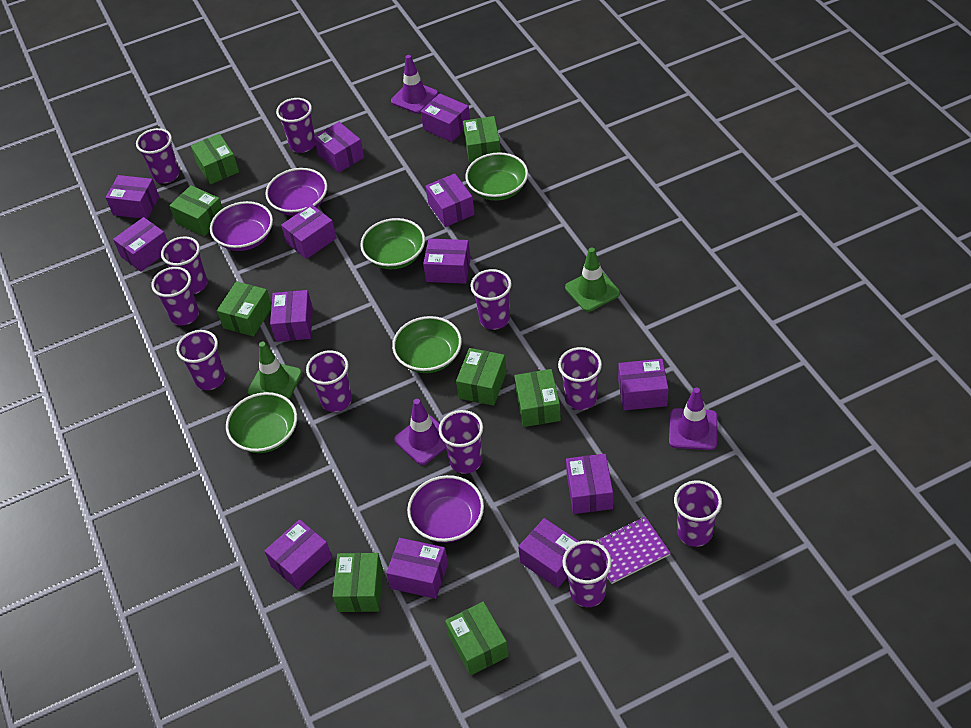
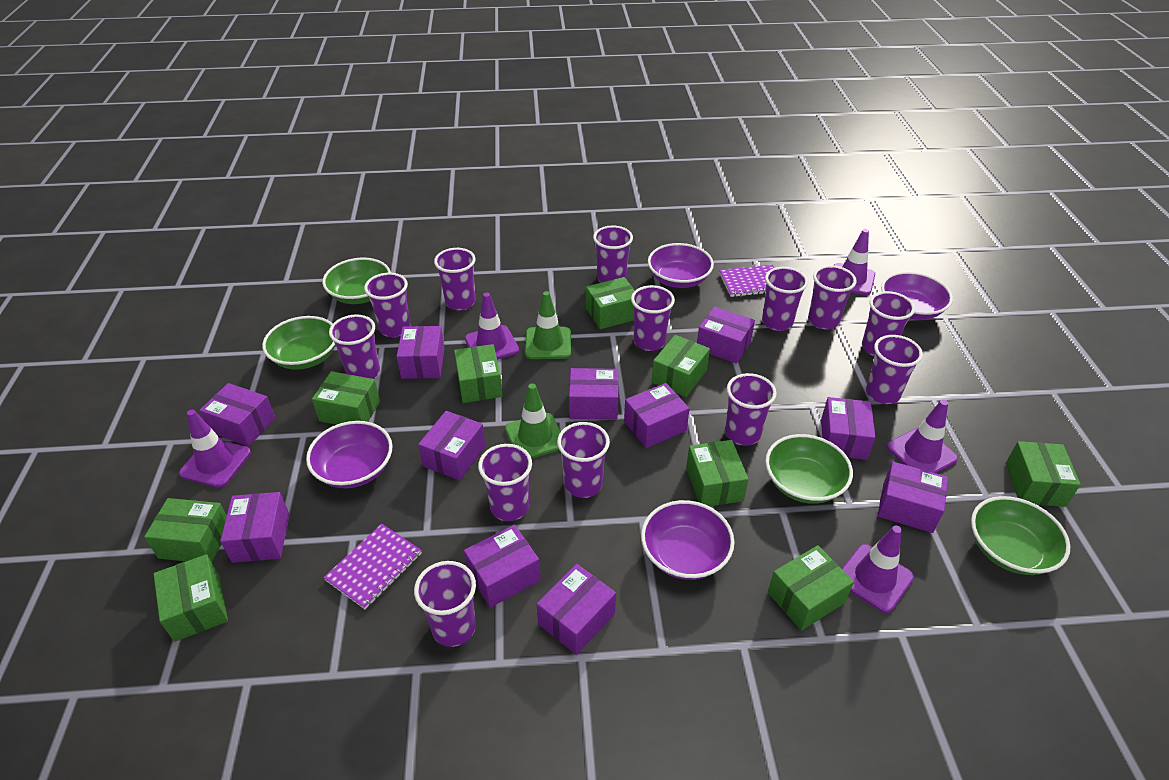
green box: [169,185,223,236] [191,133,239,184] [217,281,272,336] [332,553,383,612] [445,601,509,676] [456,348,507,406] [463,116,501,164] [514,369,561,427] = 8 -> [144,498,227,562] [153,554,228,642] [312,371,380,425] [454,344,503,403] [586,277,635,329] [652,335,710,397] [686,440,749,506] [768,545,854,631] [1005,441,1081,507] = 9
purple bowl: [210,201,273,251] [265,168,327,216] [407,475,484,543] = 3 -> [306,421,392,488] [641,500,734,580] [648,243,714,288] [881,271,953,320] = 4
purple box: [105,175,159,219] [113,217,168,272] [265,519,332,590] [270,290,313,342] [281,204,337,259] [314,122,364,173] [386,538,448,599] [421,93,470,142] [423,239,471,284] [426,173,475,227] [518,518,580,588] [566,454,613,514] [618,359,668,410] = 13 -> [199,383,275,446] [220,492,289,563] [396,326,445,379] [418,411,486,480] [464,525,541,608] [537,564,616,655] [569,368,619,420] [624,383,689,448] [697,306,755,364] [821,397,876,460] [878,462,948,533] = 11
purple cup: [136,128,180,184] [151,267,199,326] [161,236,207,294] [176,330,225,390] [276,98,315,153] [306,350,352,412] [439,410,483,474] [470,269,512,330] [558,347,602,410] [562,540,611,607] [674,481,722,547] = 11 -> [329,315,380,379] [364,273,411,337] [414,561,476,647] [434,248,476,311] [478,444,532,521] [557,422,610,498] [593,225,633,283] [631,285,675,351] [725,373,777,446] [762,267,808,331] [808,265,857,330] [862,291,915,356] [866,335,923,404] = 13
purple notebook: [594,517,670,584] = 1 -> [323,524,422,609] [719,265,774,297] = 2
purple traffic cone: [391,55,438,114] [394,399,446,465] [669,387,718,450] = 3 -> [179,410,251,488] [465,293,519,360] [834,229,875,295] [842,525,914,613] [887,400,958,473] = 5

